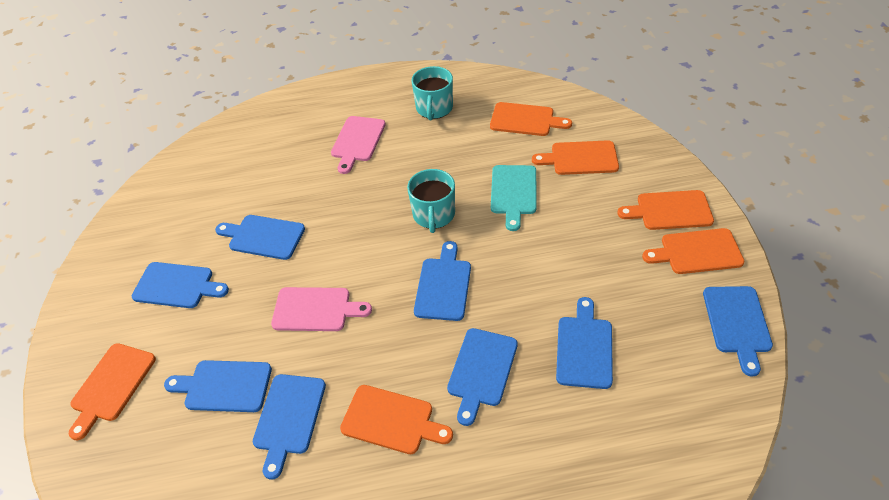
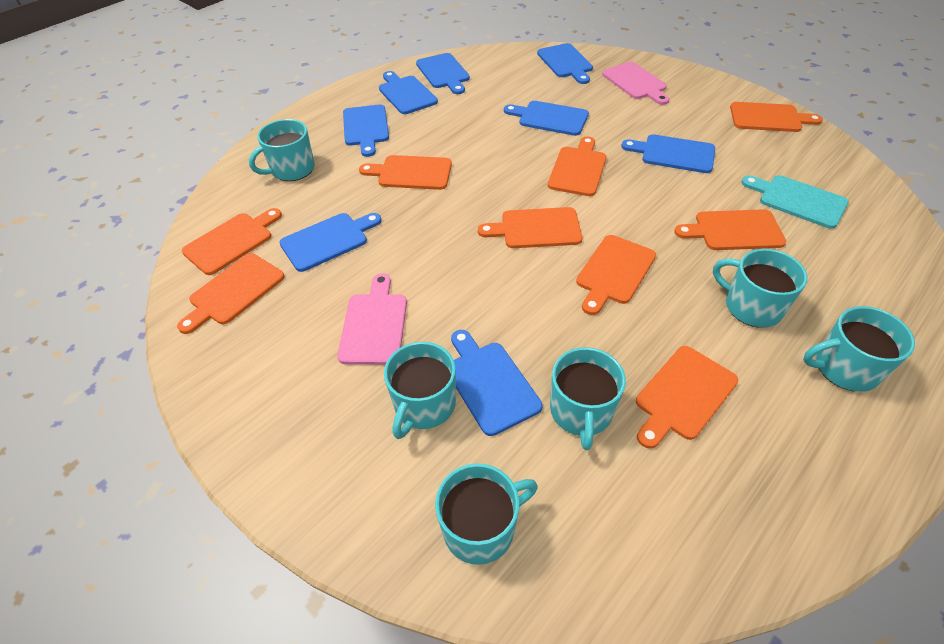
orange cutting board: [69,343,156,441] [340,385,453,454] [490,102,572,136] [532,140,619,175] [618,190,714,230] [642,228,745,274] = 6 -> [177,254,285,334] [182,208,282,275] [359,155,452,190] [478,207,582,248] [548,136,607,196] [576,235,656,315] [636,346,738,449] [674,209,786,250] [730,102,823,132] = 9
turquoise mug: [407,169,455,233] [412,66,453,120] = 2 -> [249,119,315,181] [384,342,456,439] [435,463,538,565] [550,347,626,450] [713,249,807,328] [803,306,915,392] = 6

